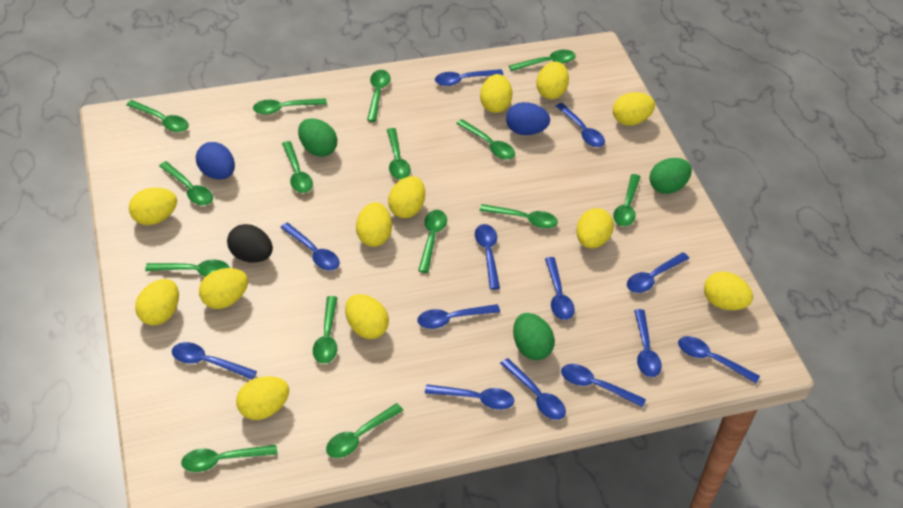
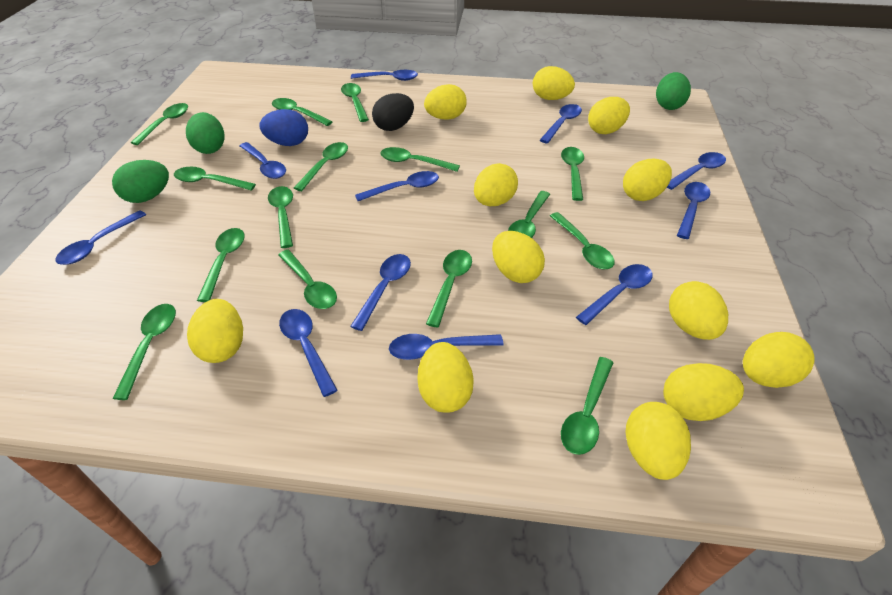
blue egg: [196,142,235,180] [506,102,550,135] = 2 -> [260,109,308,146] = 1
blue spoon: [172,342,257,380] [280,223,340,271] [417,304,500,329] [425,384,514,410] [435,69,504,86] [475,224,500,290] [500,358,566,420] [545,257,575,320] [556,103,605,147] [561,364,646,408] [627,252,689,293] [634,309,662,377] [678,336,760,383] = 13 -> [56,210,146,265] [240,142,286,179] [279,309,338,397] [350,254,411,331] [351,70,418,81] [355,171,439,201] [389,334,503,360] [540,104,582,144] [576,264,653,325] [667,152,726,190] [677,182,710,239] = 11

